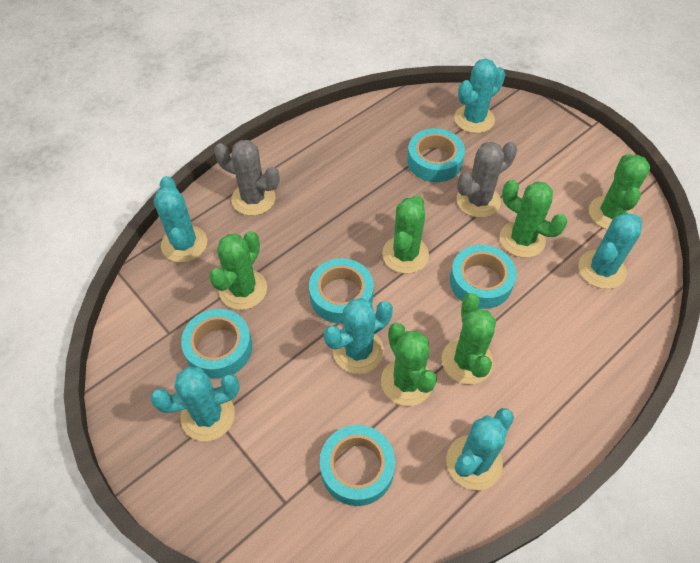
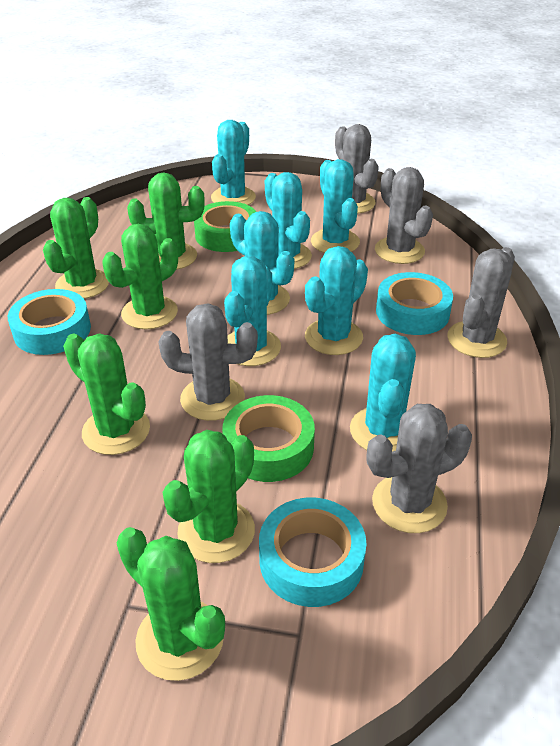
green tape: none = 0 -> [194,201,256,252] [222,395,315,482] = 2
grey cactus: [214,140,280,216] [457,142,517,218] = 2 -> [159,303,258,421] [335,124,379,213] [367,404,472,533] [375,167,433,264] [448,247,515,358] = 5
turquoise cactus: [150,367,240,441] [154,176,207,263] [324,298,393,374] [446,408,514,490] [454,59,505,133] [578,213,642,289] = 6 -> [211,120,256,205] [224,256,281,366] [230,211,294,315] [265,172,312,269] [305,246,368,355] [311,159,360,253] [350,334,416,452] = 7
turquoise tape: [181,309,252,379] [309,258,374,324] [320,425,395,506] [407,128,465,182] [450,245,517,309] = 5 -> [8,289,91,355] [259,498,366,607] [376,272,453,335] = 3

